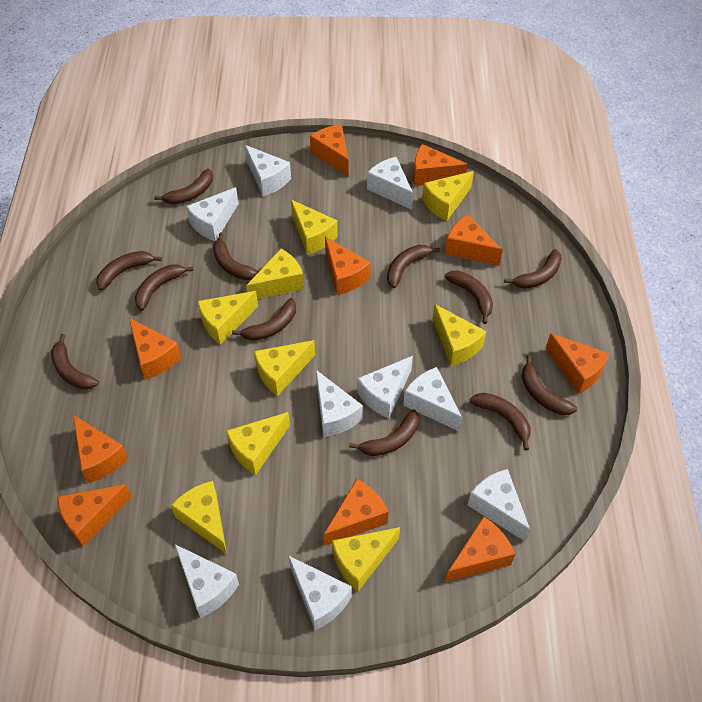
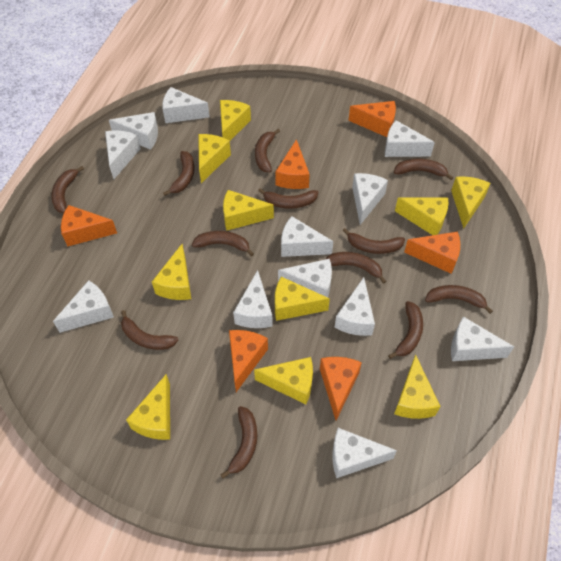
orange cheese: [57,484,132,547] [73,415,129,483] [129,318,181,380] [310,124,349,177] [324,479,389,546] [325,237,371,295] [413,144,468,186] [445,215,503,266] [445,516,515,582] [546,333,610,394] = 10 -> [61,205,117,246] [229,330,268,392] [275,139,310,189] [320,357,362,420] [348,101,396,137] [404,232,460,274] = 6
white cheese: [175,544,239,618] [186,187,239,241] [245,145,291,196] [288,555,352,630] [316,370,363,437] [357,356,413,418] [367,157,413,210] [403,367,462,432] [468,469,530,542] = 9 -> [53,280,114,333] [105,131,141,179] [109,112,158,150] [162,87,210,123] [233,270,273,328] [278,259,332,297] [281,216,333,257] [332,428,397,478] [334,277,375,336] [352,173,388,225] [385,120,435,157] [451,316,514,361] = 12
yellow cheese: [171,481,227,554] [197,291,258,344] [226,412,290,475] [246,249,304,299] [254,340,315,396] [291,200,338,255] [332,527,400,591] [422,171,474,221] [433,304,486,366] = 9 -> [126,374,170,440] [152,244,191,300] [198,134,231,183] [220,100,251,141] [223,190,274,231] [254,357,313,404] [275,277,330,321] [394,354,440,419] [395,197,448,235] [451,176,490,229] = 10

